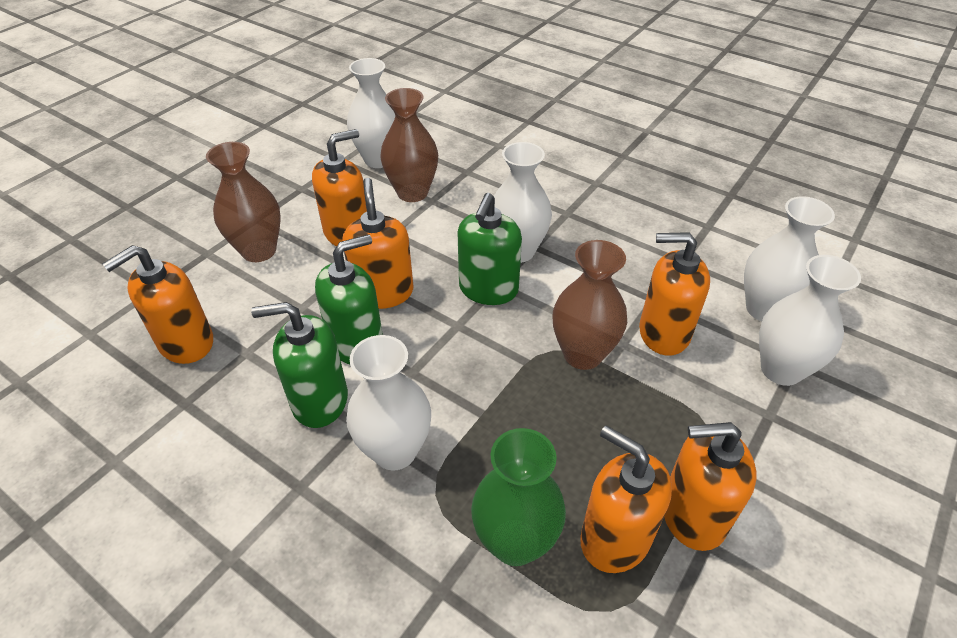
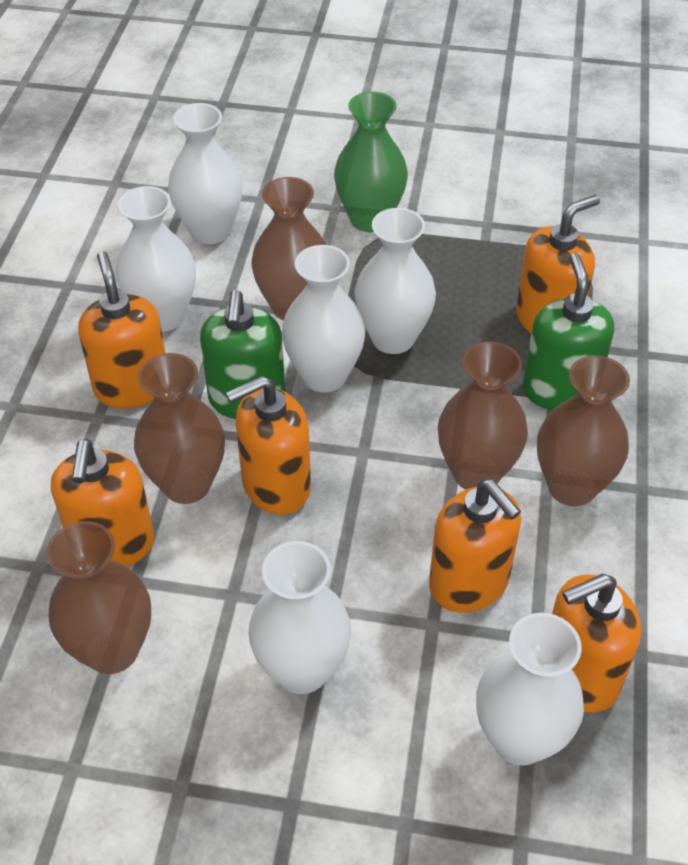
brown vase: [206,142,281,262] [380,88,438,202] [553,240,627,370] = 3 -> [46,521,151,674] [134,353,225,504] [251,177,326,320] [438,342,528,490] [537,355,630,506] = 5
green soap dispenser: [251,302,348,428] [315,234,383,364] [457,193,522,305] = 3 -> [200,290,285,419] [523,253,614,410] = 2
white vase: [346,335,431,470] [347,58,395,168] [494,142,552,263] [744,196,835,321] [759,255,861,386] = 5 -> [116,186,196,332] [168,103,243,244] [248,541,351,694] [282,245,365,393] [355,208,436,354] [476,613,584,765] = 6

